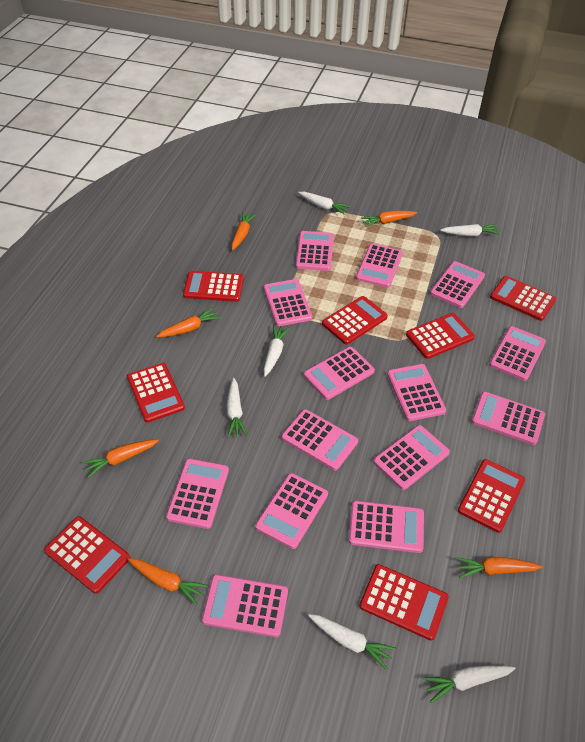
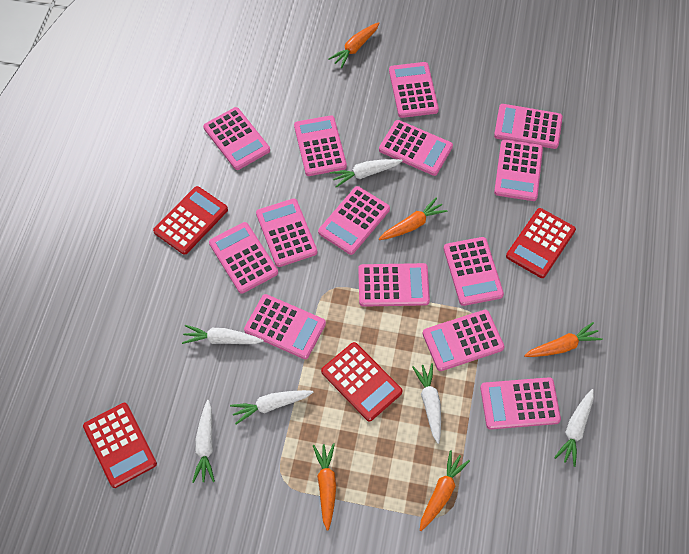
orange carrot: [82,439,159,478] [128,558,208,605] [156,308,221,337] [231,212,257,251] [361,211,417,227] [456,557,543,578] = 6 -> [313,443,336,531] [328,22,380,68] [379,197,447,240] [420,450,470,531] [524,322,603,357] = 5
red calculator: [44,516,130,594] [127,363,185,423] [183,271,244,302] [322,296,388,345] [359,564,449,640] [406,313,475,359] [458,459,525,533] [490,276,556,321] = 8 -> [83,403,157,488] [153,186,228,255] [321,342,402,421] [506,208,576,278] = 4

